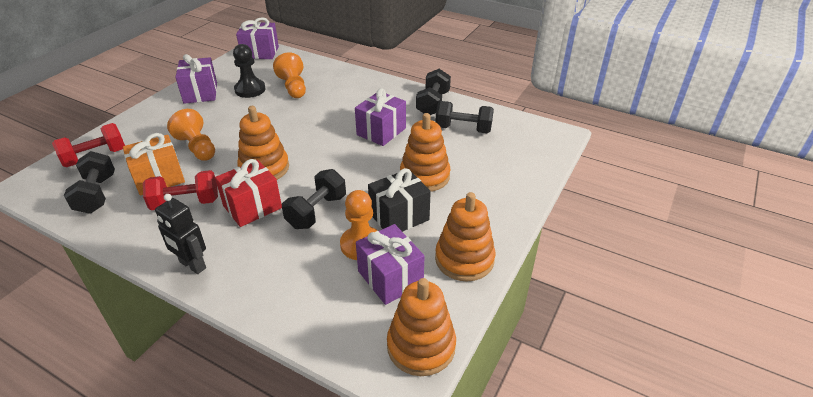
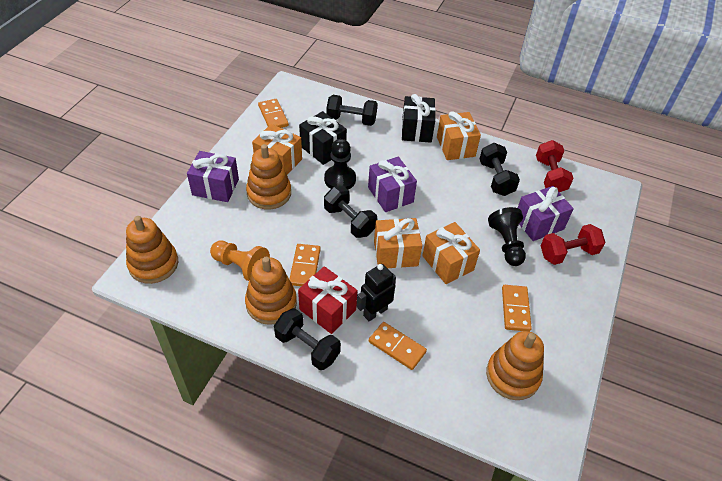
black gift: [368,168,431,232] = 1 -> [299,111,347,165] [402,94,436,143] = 2
black pawn: [233,44,265,98] = 1 -> [324,139,356,190] [488,207,526,266] = 2
orange domino: none = 0 -> [258,99,289,128] [289,244,321,286] [369,322,427,370] [502,285,532,332] = 4
orange gift: [123,133,185,196] = 1 -> [252,124,302,174] [374,218,422,268] [422,222,480,284] [437,111,481,160] = 4
orange pawn: [167,109,215,161] [273,52,306,98] [340,190,378,260] = 3 -> [210,241,270,281] = 1
purple gift: [175,54,217,104] [236,17,279,59] [355,88,406,146] [356,224,424,305] = 4 -> [187,151,239,202] [368,157,417,212] [518,186,574,241] = 3

